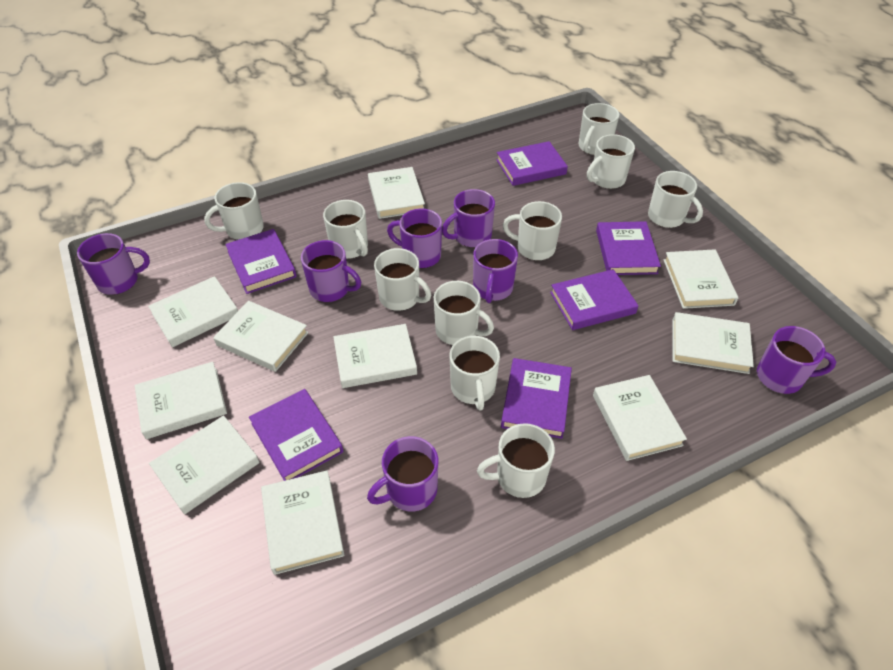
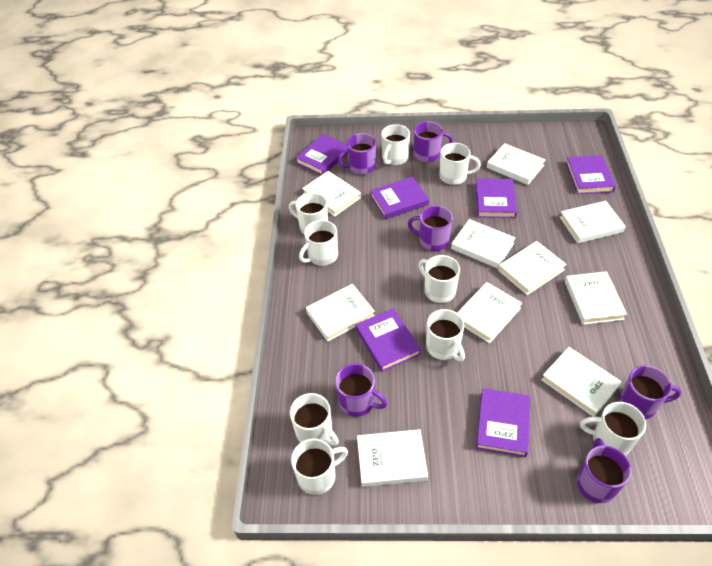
purple mug: [77,233,150,295] [301,240,361,302] [367,436,438,512] [387,209,442,268] [442,189,495,248] [473,239,518,303] [757,326,836,394] = 7 -> [335,363,387,417] [338,133,376,175] [408,206,453,251] [414,121,453,162] [577,438,631,503] [619,365,681,419] = 6
white mug: [204,182,264,240] [323,200,368,259] [374,248,431,311] [434,281,494,345] [449,336,500,410] [477,423,555,498] [503,201,562,261] [579,103,619,155] [587,134,635,189] [648,171,703,228] = 10 -> [289,192,328,234] [290,393,339,446] [291,439,348,495] [299,220,338,266] [381,124,410,165] [418,255,460,303] [426,309,465,361] [439,143,481,185] [580,402,646,456] = 9

